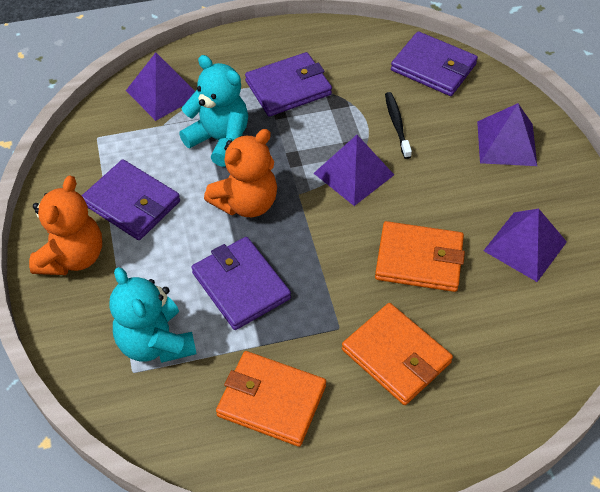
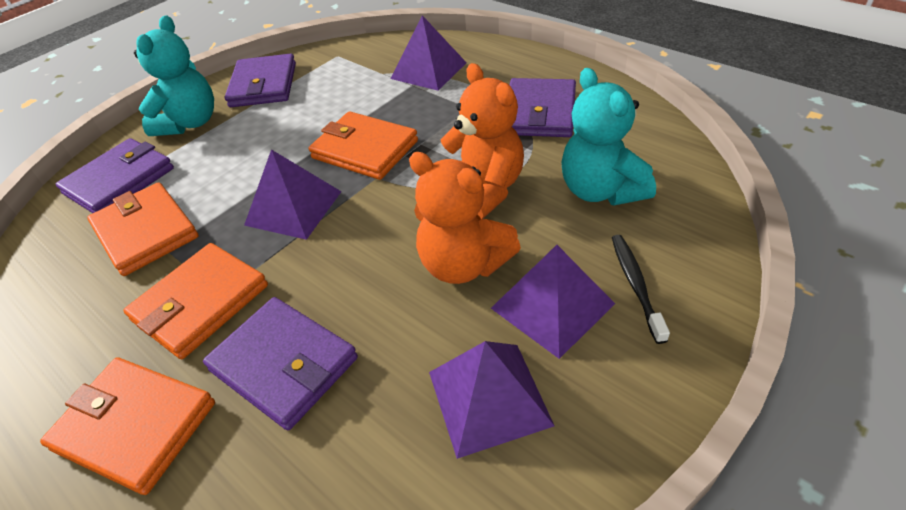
orange wallet: [216,351,326,447] [342,303,453,405] [375,221,465,292] = 3 -> [40,357,215,495] [87,182,199,276] [123,243,268,359] [309,111,418,180] = 4

